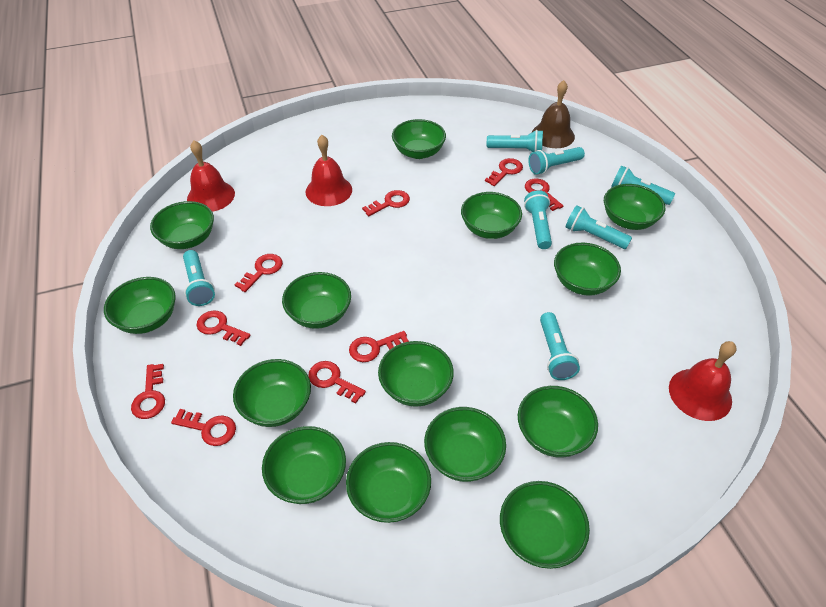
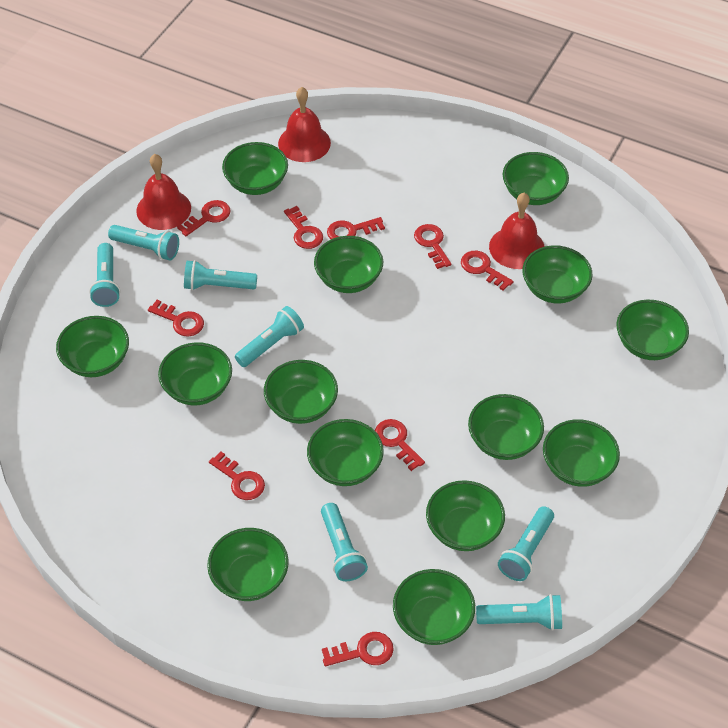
brown bell: [532,80,575,148] = 1 -> none = 0

